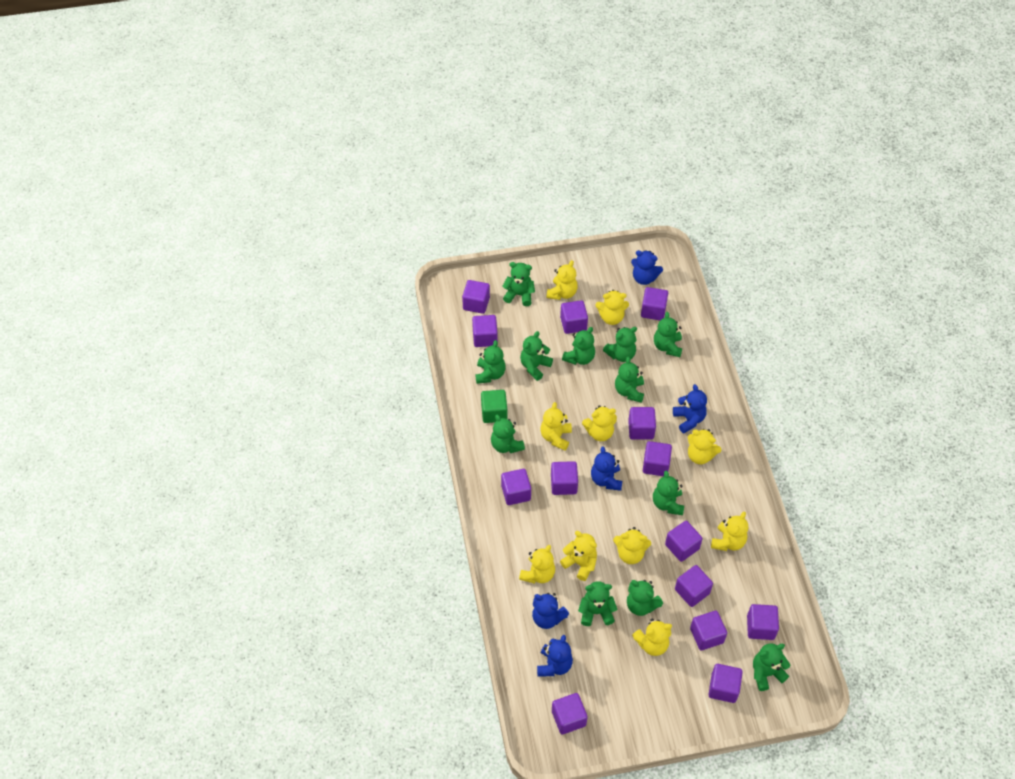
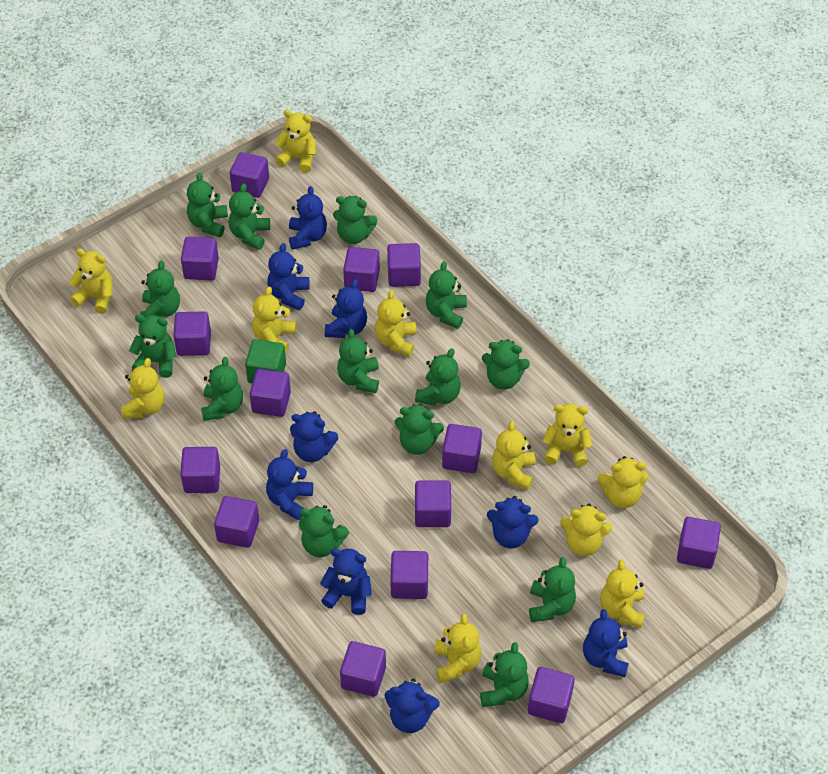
blue teddy bear: [532,593,569,629] [537,635,573,676] [591,447,622,491] [631,250,663,285] [673,384,707,433] = 5 -> [266,449,313,520] [267,243,310,310] [289,186,327,250] [290,411,338,462] [320,549,372,615] [325,280,367,338] [385,678,440,733] [487,496,538,548] [583,609,629,677] = 9
green teddy bear: [475,340,506,384] [491,414,525,453] [502,262,535,306] [520,331,553,381] [562,327,595,365] [578,581,617,626] [603,327,637,362] [615,357,644,403] [627,580,663,616] [653,470,684,515] [654,312,682,357] [753,643,790,691] = 12 -> [129,315,176,378] [140,260,180,318] [187,172,228,237] [201,357,243,421] [229,183,270,250] [299,505,349,557] [333,196,377,244] [337,329,379,393] [395,404,444,455] [415,348,461,406] [426,261,467,329] [480,642,529,707] [482,339,530,389] [529,557,576,622] = 14
yellow teddy bear: [519,545,555,584] [540,402,572,451] [546,260,578,300] [560,531,597,581] [582,405,617,441] [595,290,629,325] [613,527,651,564] [632,619,672,656] [688,429,721,464] [711,512,748,551] = 10 -> [69,248,113,314] [121,358,165,418] [252,287,296,354] [275,110,316,173] [375,290,417,357] [434,613,481,683] [492,421,535,490] [542,404,592,467] [560,504,612,556] [598,456,648,508] [600,560,645,628] = 11

